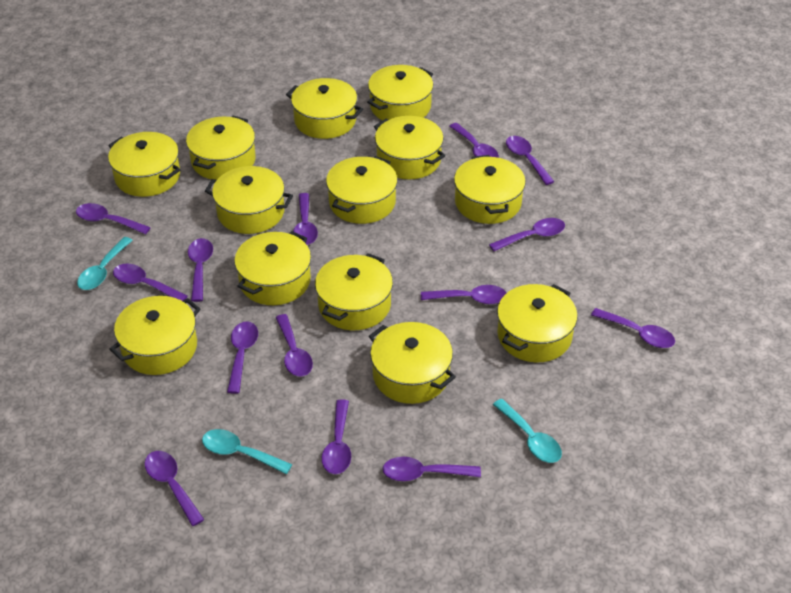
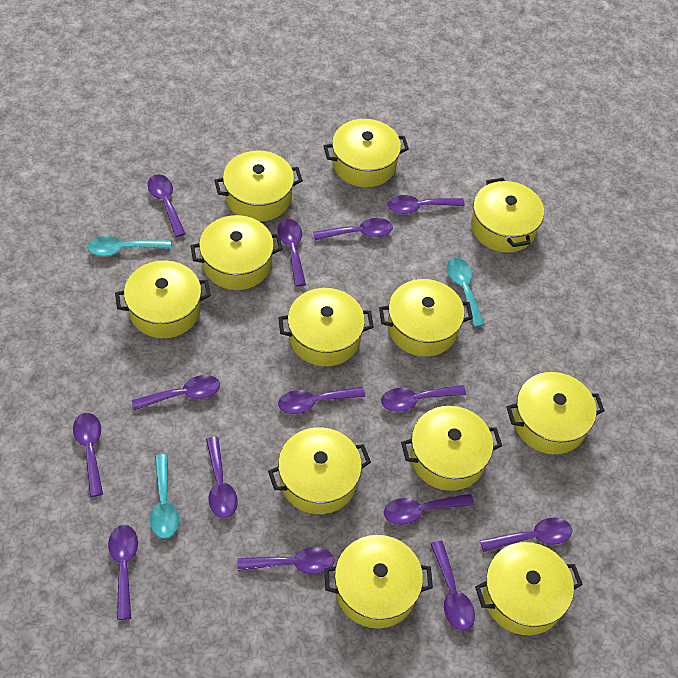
yellow pot: [108,132,181,197] [109,296,201,375] [186,116,256,180] [205,166,293,234] [234,231,311,305] [286,78,363,139] [315,253,393,330] [326,156,397,224] [367,65,433,120] [369,322,456,404] [374,116,445,179] [454,155,526,224] [497,284,578,362] = 13 -> [115,260,211,338] [190,215,283,290] [214,150,303,222] [268,427,371,514] [278,288,374,366] [324,119,409,187] [325,535,433,629] [379,279,473,357] [401,406,502,491] [471,178,544,253] [475,542,583,635] [506,372,605,454] = 12

